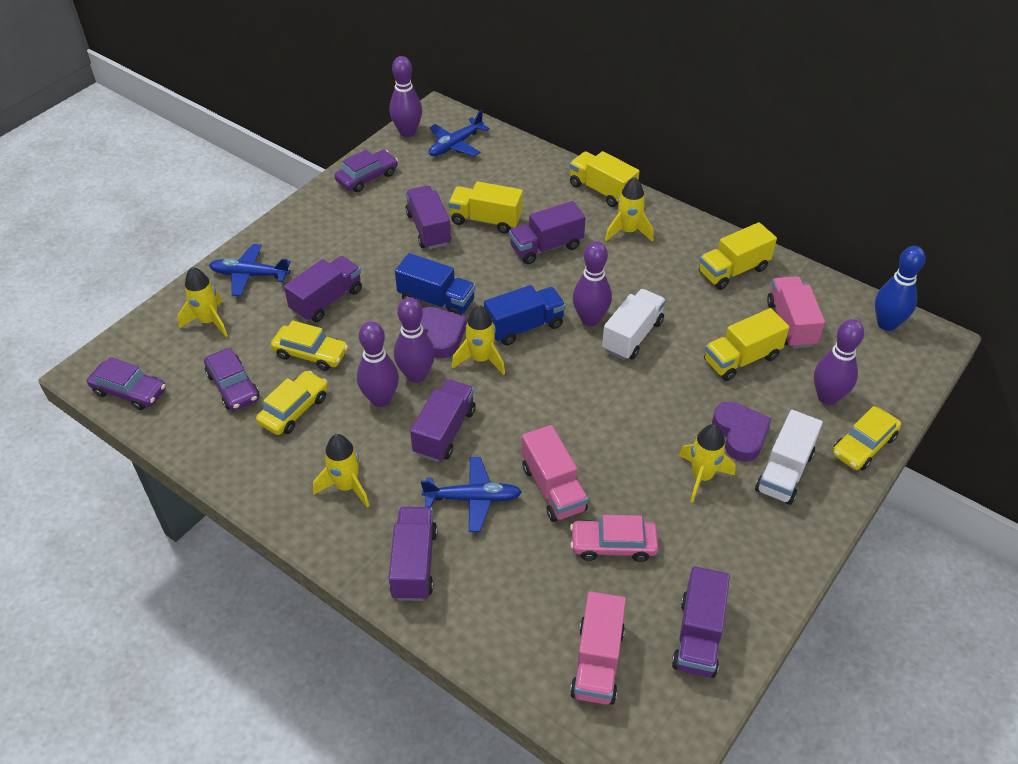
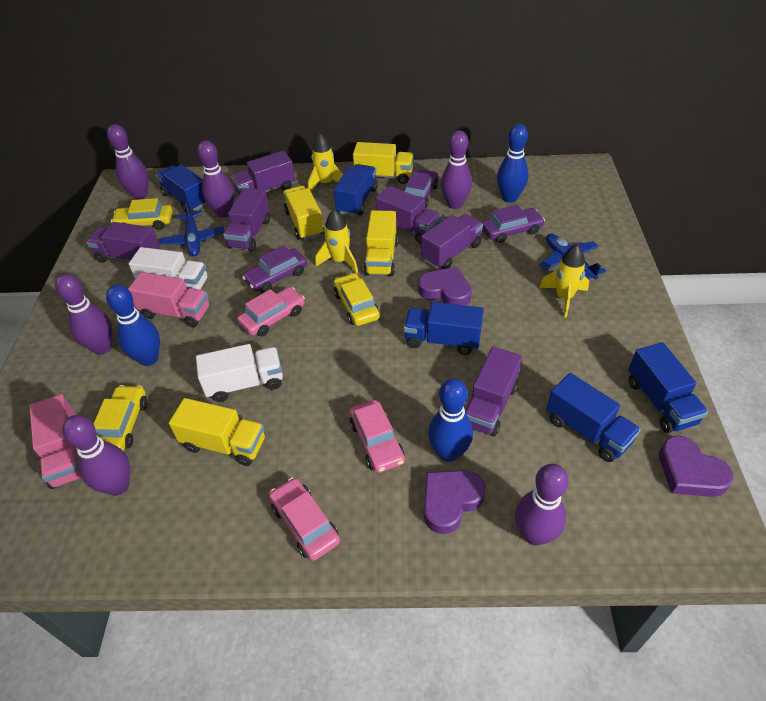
blue bowling pin: [875,246,925,331] = 1 -> [106,285,160,366] [428,378,473,462] [497,124,529,203] = 3
blue plane: [209,244,291,296] [421,457,522,532] [429,110,490,156] = 3 -> [160,201,224,256] [540,234,606,279] = 2
blue truck: [395,253,476,315] [484,285,566,345] = 2 -> [156,165,207,213] [334,164,378,216] [404,302,484,355] [546,373,641,462] [628,342,708,433] = 5
pink car: [570,515,658,562] = 1 -> [237,287,305,336] [269,477,340,561] [350,400,405,473] = 3
pink truck: [522,425,588,522] [570,591,626,705] [767,276,825,348] = 3 -> [29,394,81,489] [128,272,210,327] = 2
purple bowling pin: [357,321,399,407] [389,56,422,137] [394,297,435,383] [573,241,612,326] [814,319,864,405] = 5 -> [55,274,112,355] [62,415,130,496] [107,124,149,200] [197,140,234,218] [441,130,472,209] [515,464,569,545] = 6
purple heart: [421,307,467,358] [712,402,772,462] = 2 -> [418,267,472,306] [424,470,486,534] [659,435,734,497] = 3
yellow rocket: [177,267,228,337] [313,434,369,508] [452,305,505,375] [605,177,654,242] [679,424,736,503] = 5 -> [308,133,343,191] [315,209,358,274] [539,244,589,318] = 3

